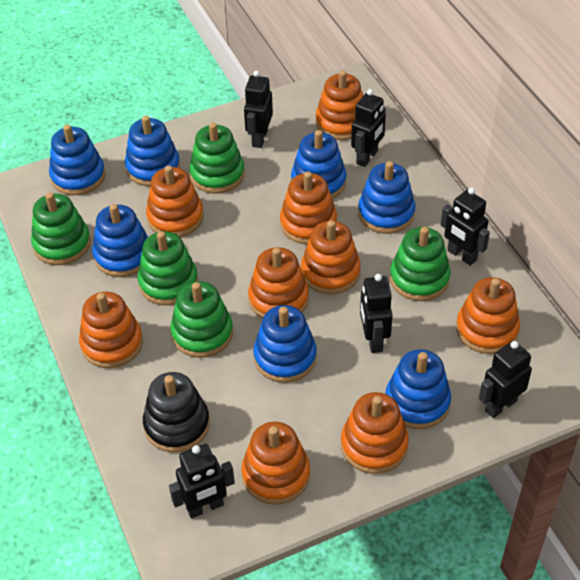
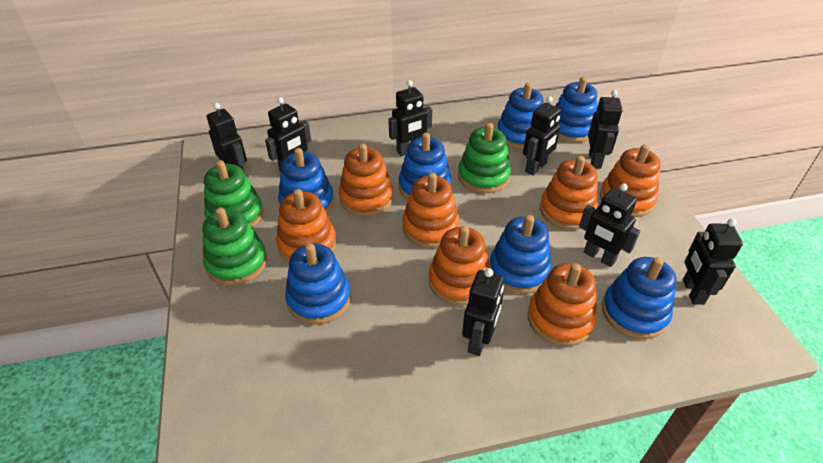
black robot: [169,444,235,518] [244,70,273,148] [351,89,386,167] [360,274,393,353] [441,187,490,266] [479,341,532,418] = 6 -> [206,103,247,171] [265,97,311,173] [388,80,432,156] [462,268,504,356] [523,96,561,175] [579,183,640,267] [588,90,623,169] [683,218,743,305] = 8
black stacking toy: [143,372,210,453] = 1 -> none = 0
green stacking toy: [31,192,91,265] [138,231,198,305] [170,281,233,358] [189,122,245,194] [390,227,451,301] = 5 -> [203,207,267,286] [204,160,263,228] [458,123,511,193] = 3
orange stacking toy: [79,292,143,368] [146,165,204,237] [241,422,310,505] [248,247,309,319] [280,172,337,244] [301,220,361,294] [316,70,363,140] [341,392,409,474] [456,277,520,354] = 9 -> [276,189,336,262] [339,143,393,216] [402,172,460,248] [429,226,491,306] [528,263,597,346] [540,156,598,230] [600,144,661,217] = 7

